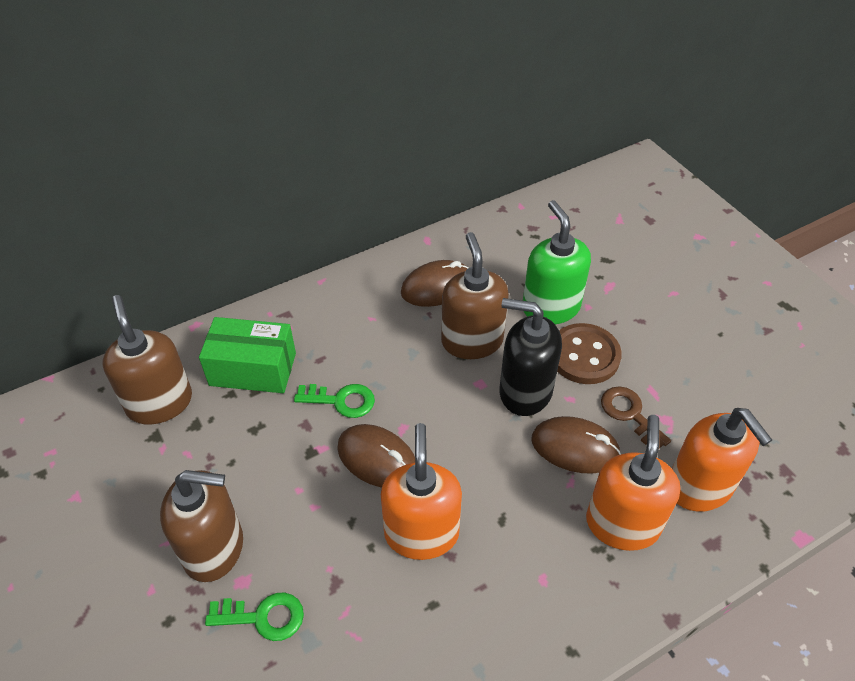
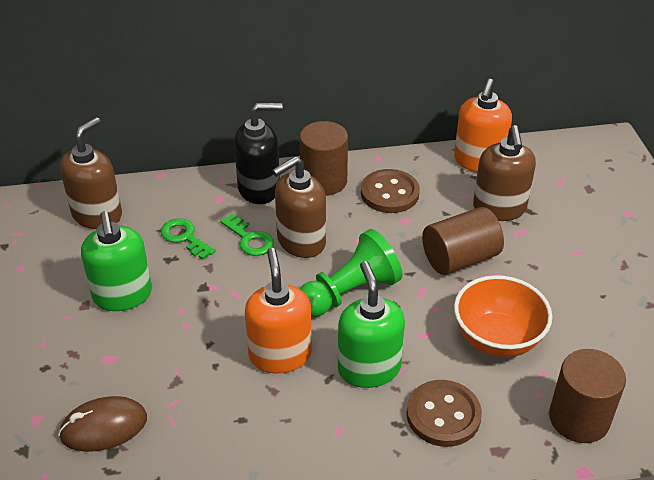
brown button: [557,323,622,384] = 1 -> [361,169,420,213] [406,380,482,447] = 2
brown cylinder: none = 0 -> [300,121,348,196] [422,207,504,275] [549,349,626,443] = 3
brown key: [601,386,671,448] = 1 -> none = 0
brown mouse: [337,424,415,488] [401,260,468,307] [532,416,621,474] = 3 -> [58,396,147,452] = 1
green box: [199,317,296,393] = 1 -> none = 0
green pawn: none = 0 -> [299,229,403,317] = 1
green soap dispenser: [523,200,591,324] = 1 -> [81,211,152,311] [338,261,405,388] = 2
orange bowl: none = 0 -> [454,275,552,357] = 1
orange soap dispenser: [381,423,462,560] [586,415,681,551] [672,408,772,512] = 3 -> [245,248,312,374] [454,79,512,172] = 2

